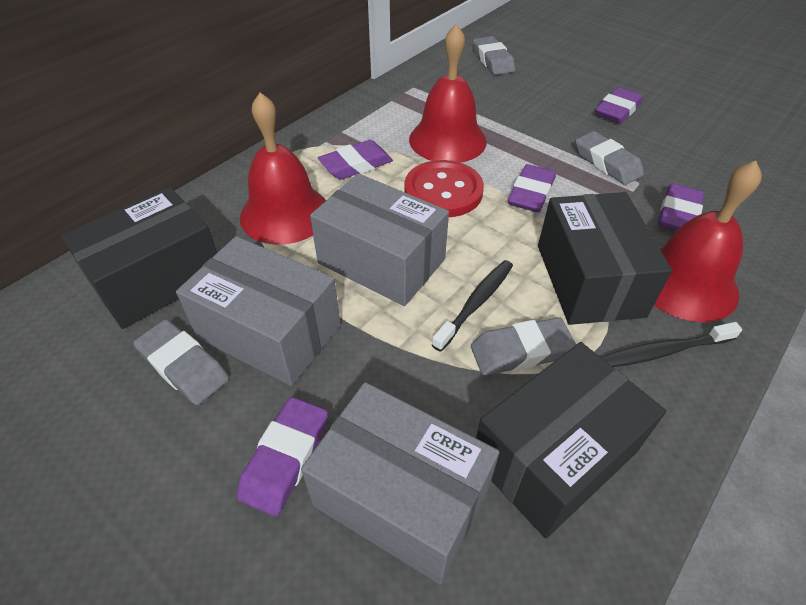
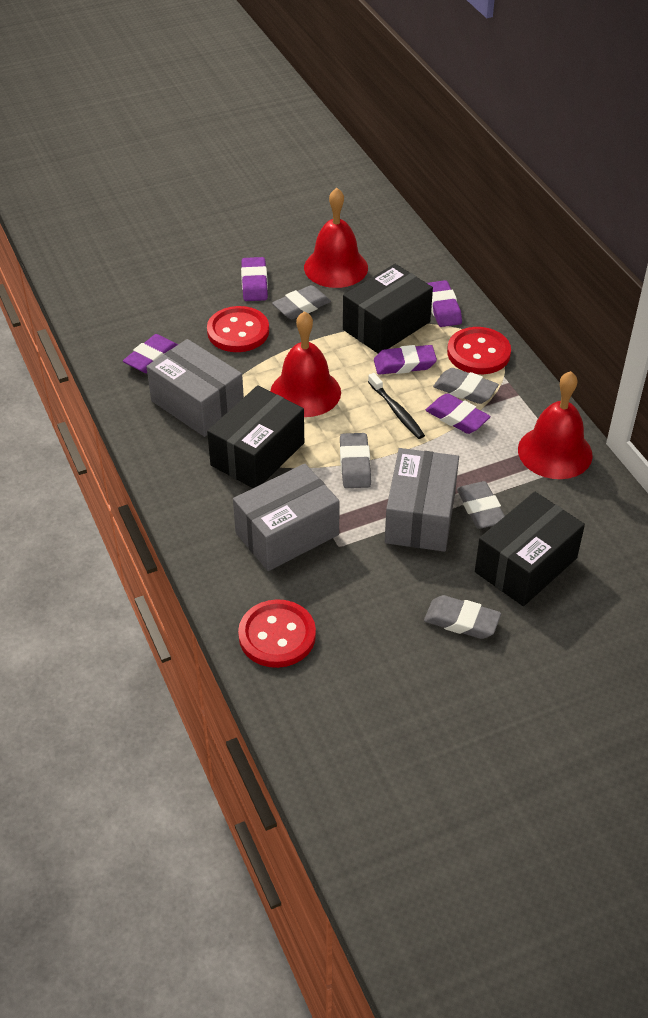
black toothbrush: [432,260,513,352] [601,322,742,367] = 2 -> [368,373,425,439] = 1
grey eraser: [133,319,229,405] [471,317,576,376] [473,36,515,75] [575,131,644,185] = 4 -> [272,285,331,319] [340,433,371,488] [424,595,501,639] [433,368,499,404] [457,481,505,529] = 5
red button: [404,160,484,217] = 1 -> [207,306,269,352] [238,599,316,668] [447,327,511,374] = 3

